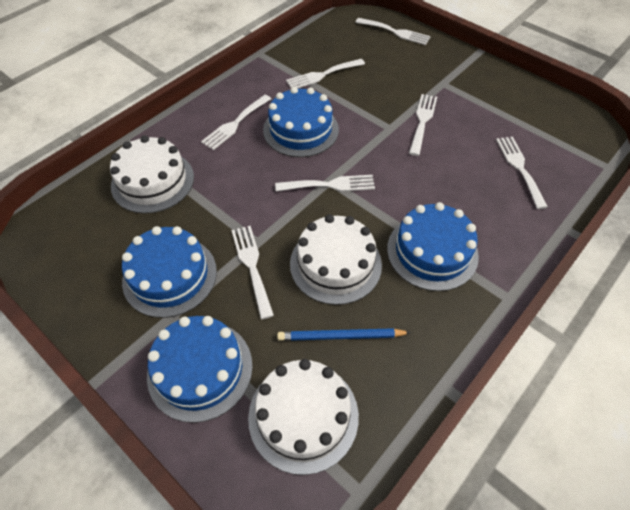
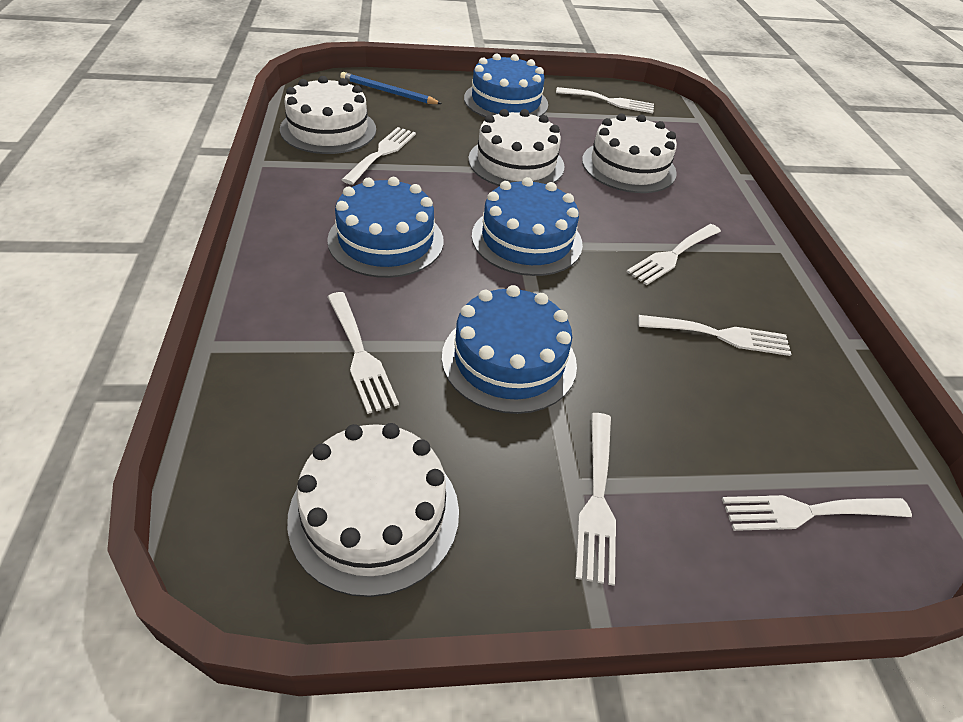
white cake: [110,135,194,214] [248,359,359,475] [290,214,382,305] = 3 -> [280,76,376,154] [287,423,459,597] [468,109,564,186] [582,113,677,193] = 4

